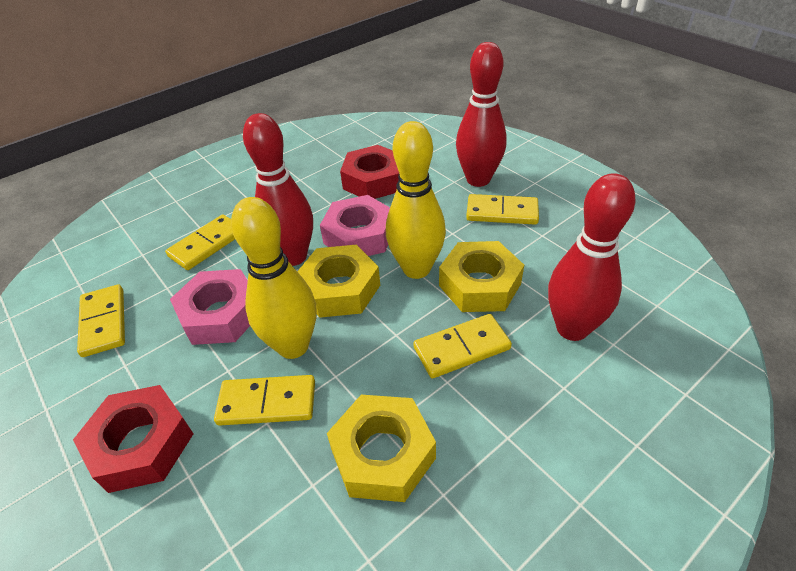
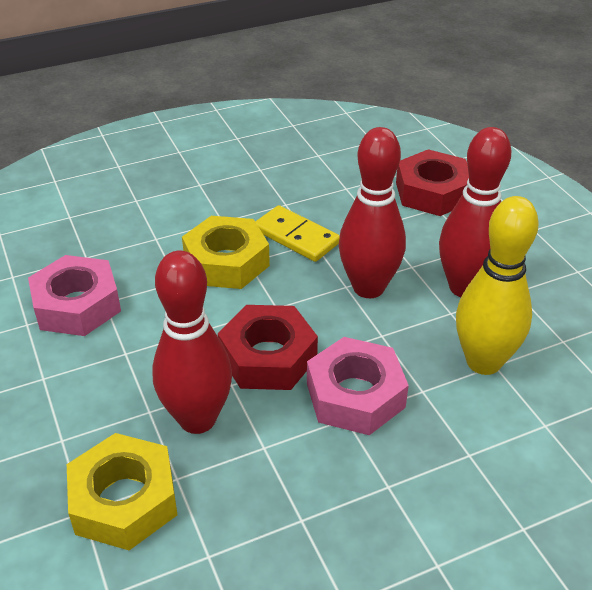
yellow bowling pin: [231,197,316,359] [386,121,446,279] = 2 -> [456,196,539,375] = 1
yellow domino: [77,284,125,357] [165,215,235,270] [214,375,315,426] [413,314,512,378] [466,194,539,225] = 5 -> [255,205,340,262] = 1
yellow nut: [297,245,380,318] [327,395,436,502] [439,241,524,312] = 3 -> [67,433,177,550] [182,216,270,289] = 2

